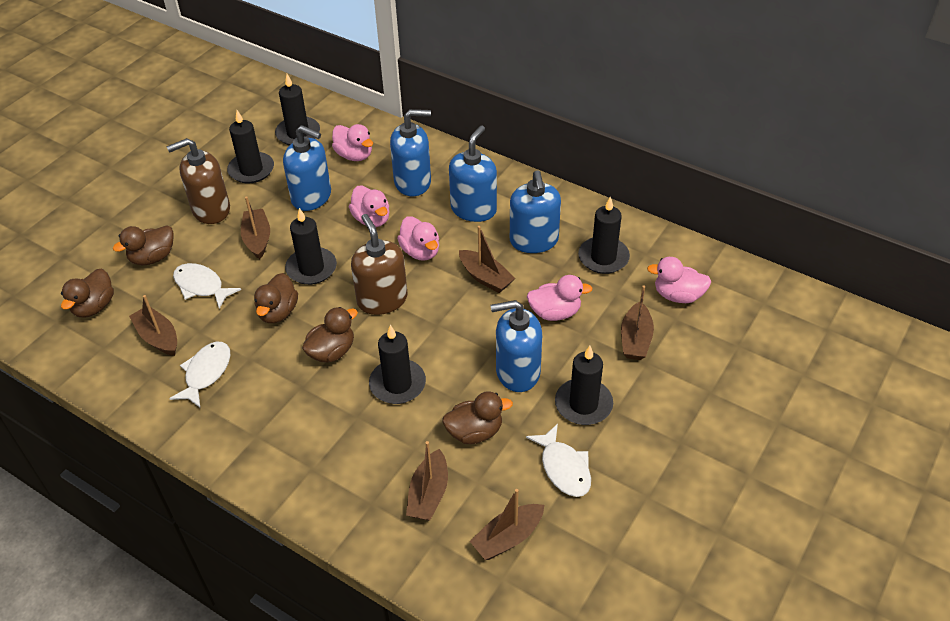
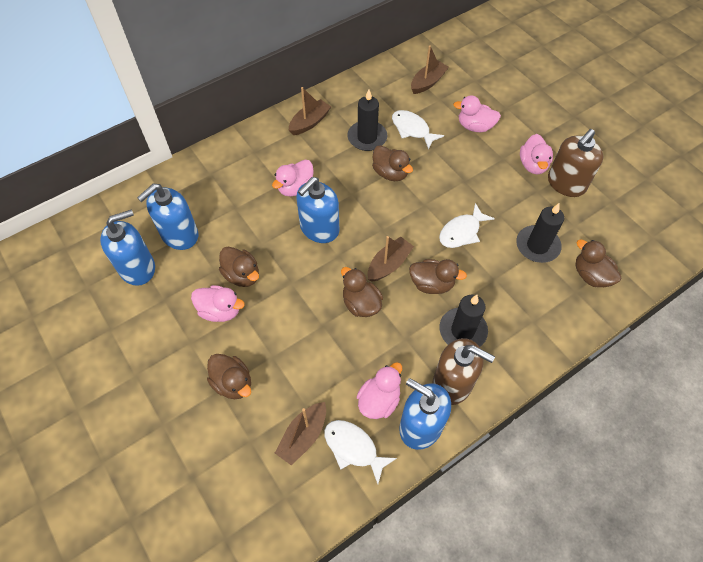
black candle: [227,110,274,183] [275,74,320,145] [285,208,337,285] [369,325,426,404] [555,346,613,425] [578,196,630,274] = 6 -> [348,89,387,151] [439,295,488,347] [516,203,564,263] = 3
blue soap dispenser: [283,125,331,211] [390,109,431,196] [449,126,497,222] [491,300,542,392] [510,170,561,253] = 5 -> [100,210,155,286] [137,184,198,250] [296,177,339,243] [399,378,451,450] = 4
brown boat: [129,295,177,356] [241,196,270,259] [406,441,448,521] [459,226,515,293] [470,489,544,560] [621,285,654,360] = 6 -> [275,402,326,466] [289,87,331,135] [368,236,414,282] [411,45,449,94] = 4
brown duck: [61,269,114,318] [113,225,174,265] [254,273,298,323] [302,307,358,363] [442,391,513,444] = 5 -> [207,354,251,399] [219,246,259,287] [341,267,383,317] [372,145,413,181] [409,259,467,294] [575,239,621,287] = 6

